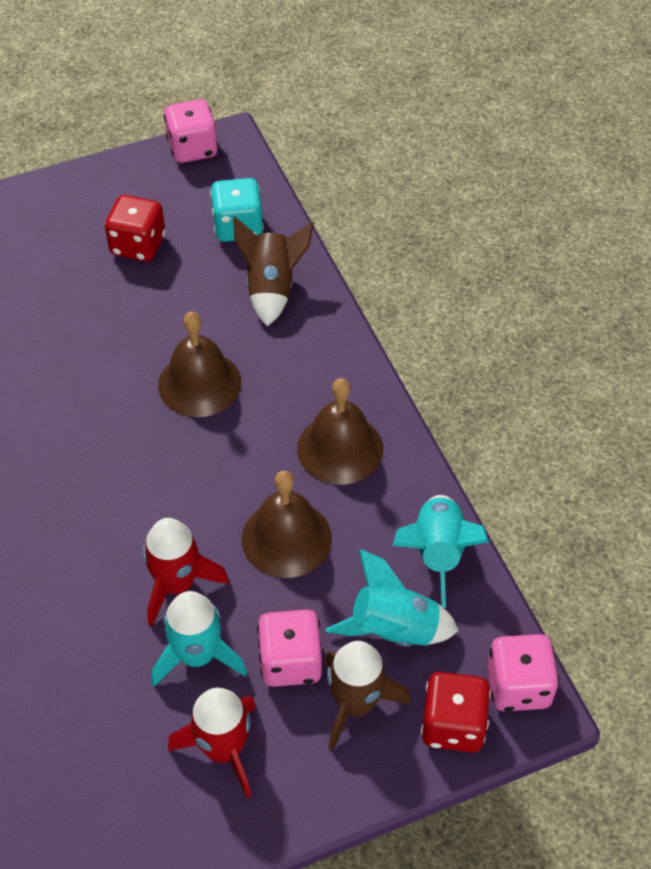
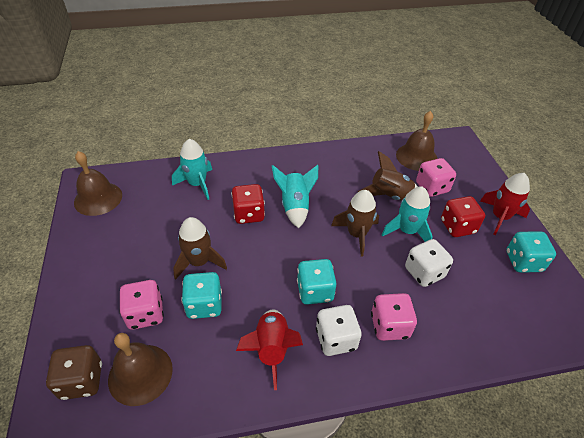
brown dice: none = 0 -> [46,345,102,400] = 1
brown rocket: [233,217,314,326] [325,641,411,751] = 2 -> [173,217,227,280] [331,190,379,257] [358,151,418,201] = 3
turquoise dice: [210,178,264,242] = 1 -> [181,272,222,319] [297,259,337,305] [506,231,556,273] = 3
white dice: none = 0 -> [316,305,361,356] [405,239,453,287] = 2

